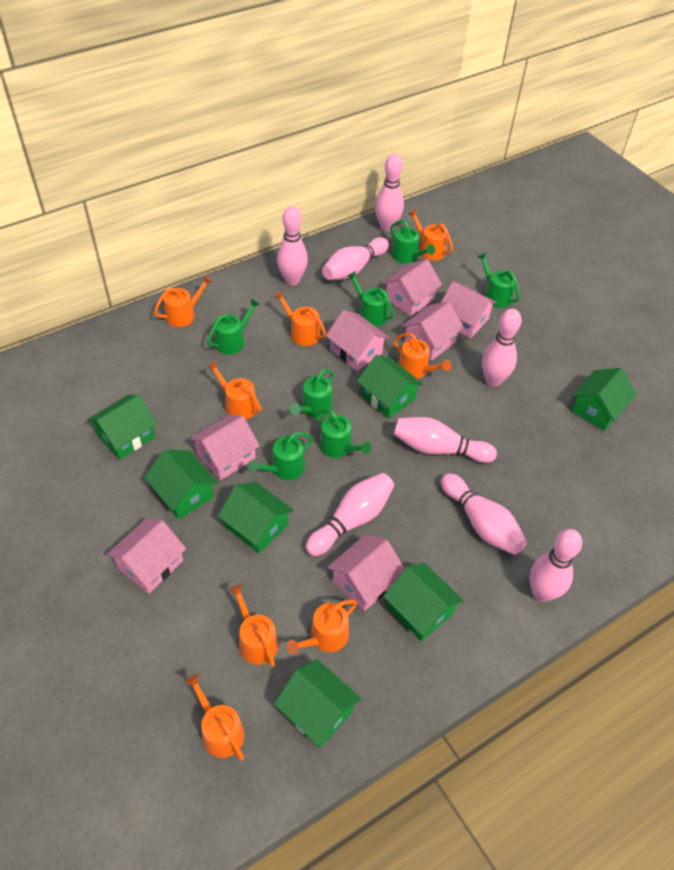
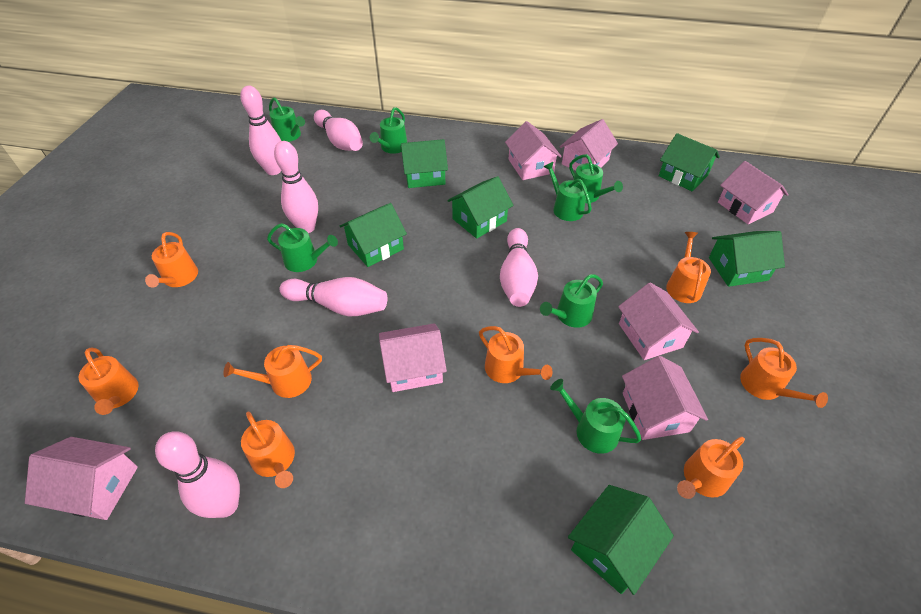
green house: [87,395,157,459] [144,450,218,520] [218,482,294,553] [274,659,361,748] [357,355,423,419] [383,563,464,641] [571,368,636,431] = 7 -> [340,203,407,267] [401,139,448,188] [447,176,513,239] [568,485,674,595] [659,133,720,191] [709,231,785,287] = 6
pink bowling pin: [277,206,308,286] [306,473,394,556] [322,237,389,280] [375,154,404,232] [394,417,497,463] [441,473,527,555] [482,309,521,387] [529,529,582,602] = 8 -> [155,431,240,518] [240,86,281,175] [274,141,318,233] [279,277,387,316] [314,110,363,151] [500,228,538,307] = 6

